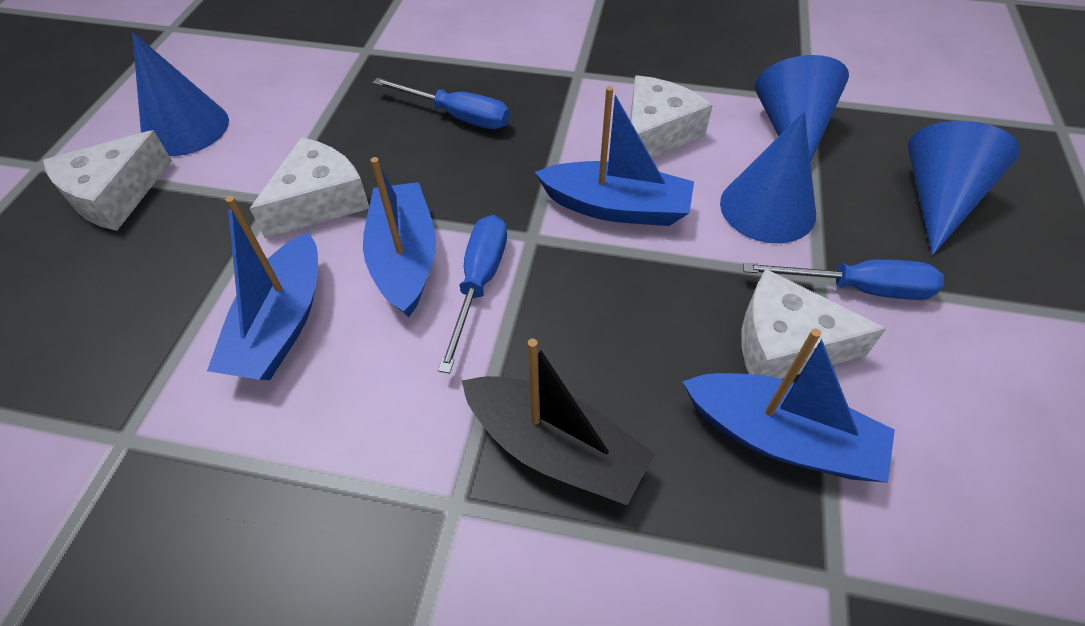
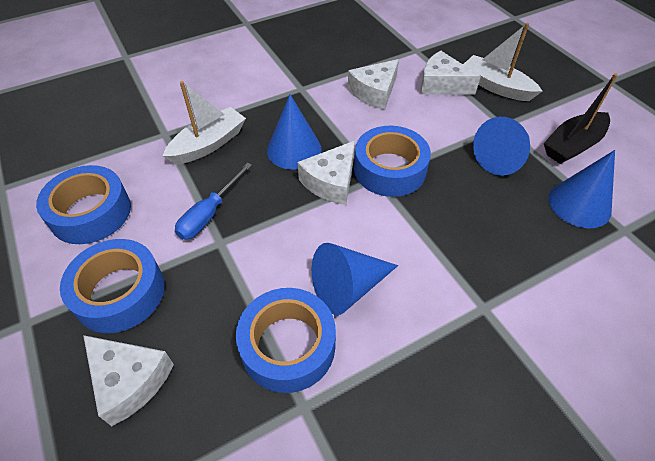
blue boat: [207,196,318,380] [363,157,436,317] [534,86,694,226] [682,329,895,483] = 4 -> none = 0
blue screwdriver: [373,78,509,129] [438,215,507,374] [743,259,944,300] = 3 -> [175,163,252,240] = 1
blue tape: none = 0 -> [36,165,131,244] [60,239,165,333] [236,288,336,393] [354,126,431,197] = 4
white boat: none = 0 -> [163,81,246,165] [463,23,542,101] = 2

